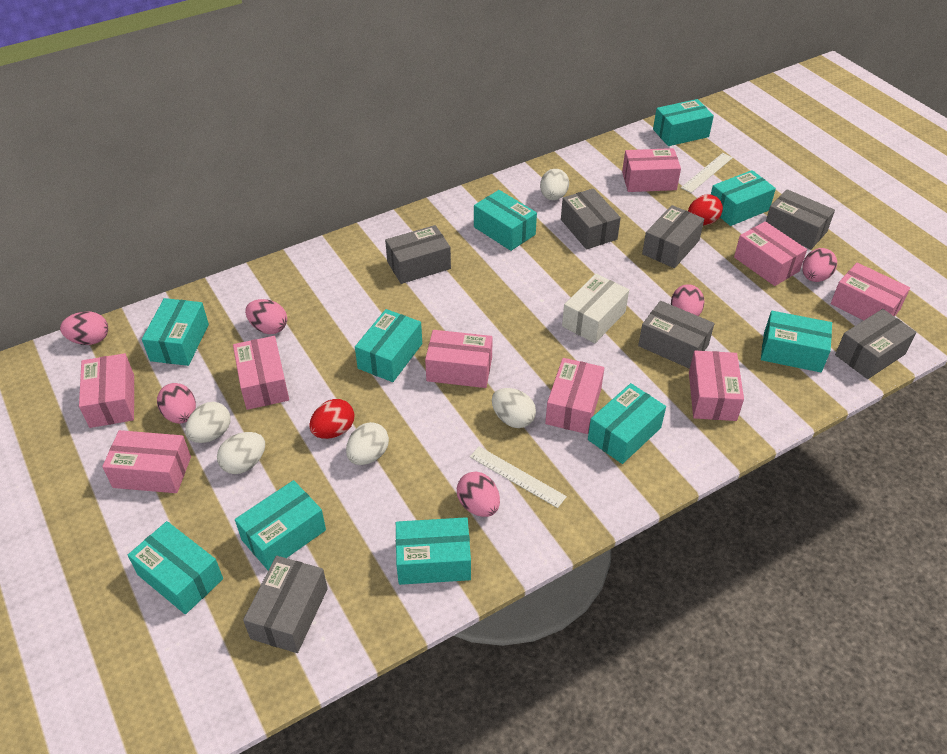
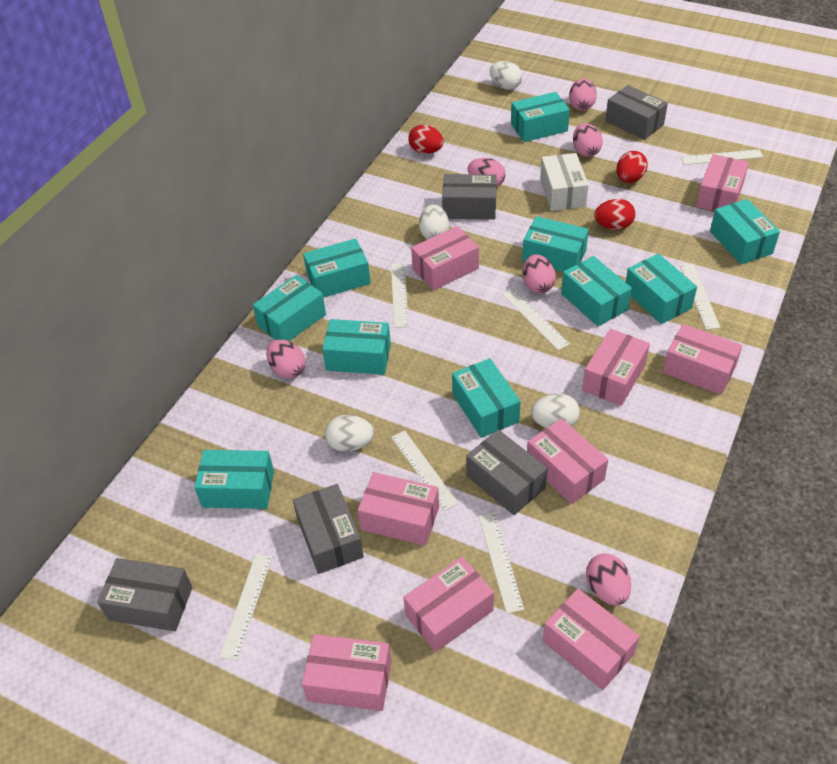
grey box: [243,556,328,653] [385,225,451,284] [561,188,621,249] [638,301,714,369] [642,205,704,268] [766,189,835,249] [835,309,917,379] = 7 -> [97,558,192,631] [293,484,364,574] [442,174,497,220] [466,430,548,515] [605,85,668,140] = 5
red egg: [309,399,354,439] [688,194,723,226] = 2 -> [408,125,444,154] [594,199,635,230] [616,151,648,183] = 3
white egg: [185,402,230,443] [217,432,265,474] [346,422,389,465] [492,388,536,428] [540,169,569,200] = 5 -> [325,415,374,452] [419,205,450,239] [490,61,522,90] [531,394,580,428] = 4
white ruler: [470,446,567,508] [681,153,733,193] = 2 -> [219,554,272,660] [391,263,409,328] [391,430,459,511] [478,512,524,614] [503,289,570,350] [680,263,721,330] [681,149,763,165] = 7

